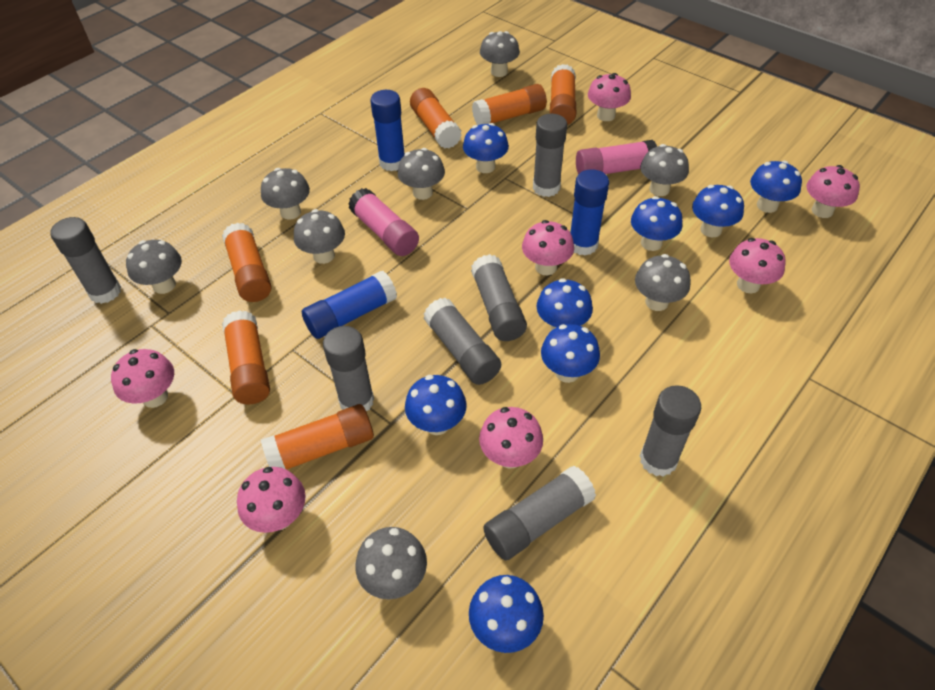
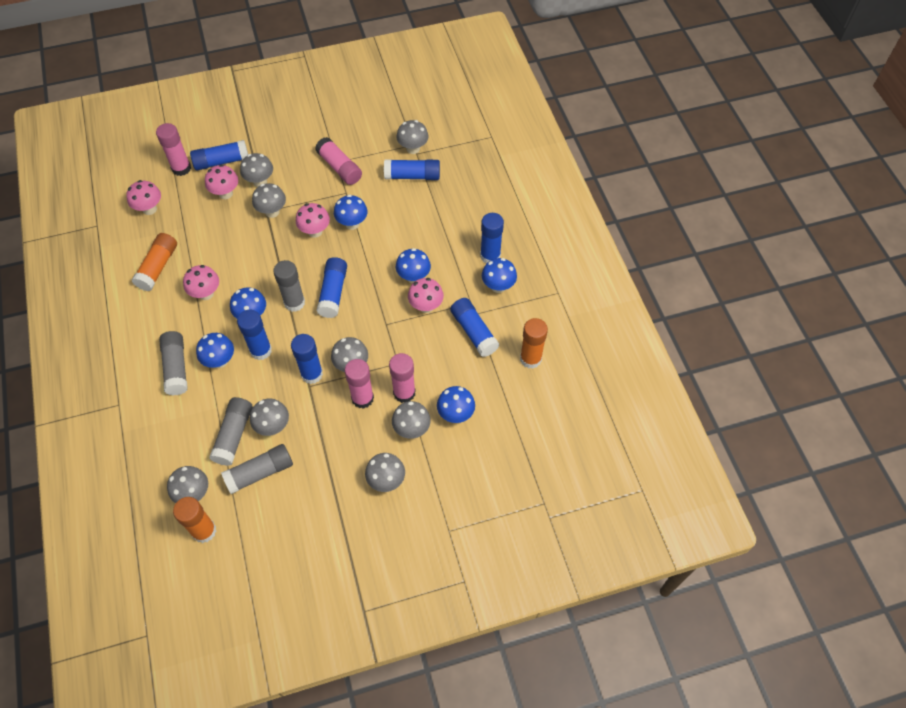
blue glue stick: [302,271,397,339] [370,90,405,171] [570,169,609,256] = 3 -> [190,140,248,170] [237,310,272,360] [291,334,323,384] [316,257,347,318] [384,160,440,180] [450,298,499,357] [480,213,504,264] = 7
blue mushroom: [405,375,467,435] [463,123,509,173] [469,575,544,653] [537,278,593,331] [541,324,600,383] [631,196,682,251] [692,185,744,237] [750,161,802,213] = 8 -> [196,333,234,368] [230,287,266,318] [334,194,368,230] [396,248,431,284] [437,386,475,423] [482,258,517,293] = 6
grey glue stick: [50,217,121,304] [323,326,374,411] [423,298,501,385] [471,254,527,341] [483,466,596,560] [533,114,567,197] [640,385,701,477] = 7 -> [159,331,188,395] [209,397,253,466] [221,444,293,494] [273,260,305,312] = 4
orange glue stick: [222,223,271,302] [222,310,270,405] [261,404,374,470] [410,88,462,149] [472,84,547,125] [550,64,576,125] = 6 -> [132,233,177,291] [173,497,217,543] [520,318,548,369] = 3
pink glue stick: [348,188,419,256] [576,140,657,175] = 2 -> [156,123,191,176] [315,137,362,185] [345,359,374,409] [389,353,416,403] = 4
pink mushroom: [111,349,174,408] [237,467,306,533] [479,407,543,468] [522,220,574,275] [588,73,631,121] [729,238,786,293] [806,165,860,218] = 7 -> [126,180,161,215] [183,265,219,300] [205,164,238,199] [296,203,330,238] [408,278,444,313] = 5

